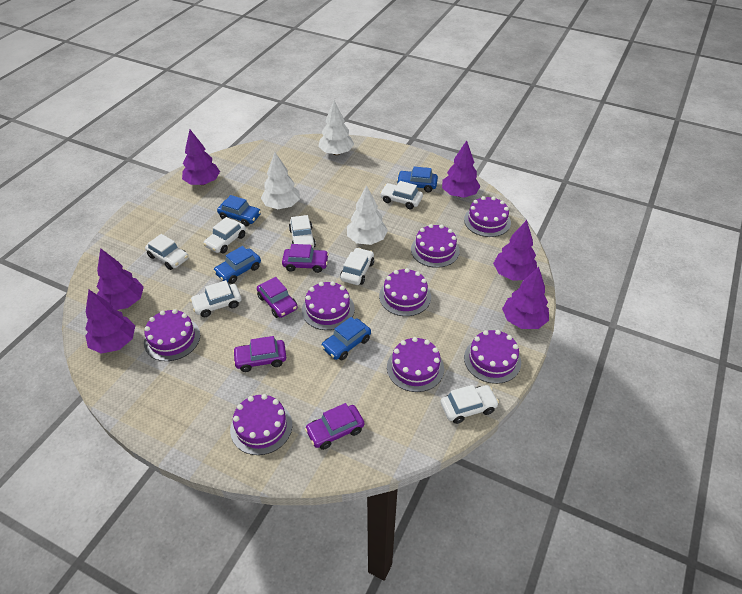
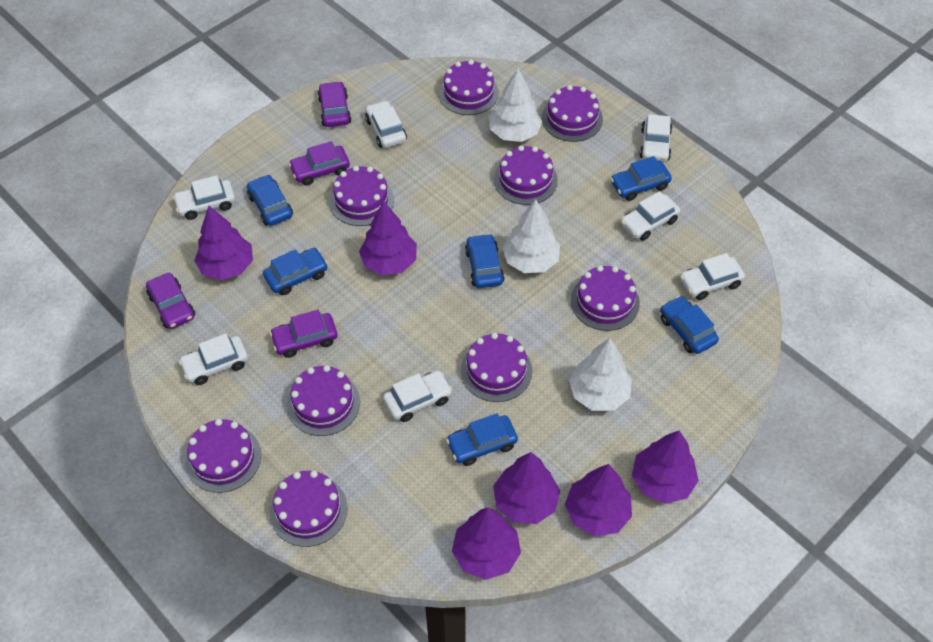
blue car: [213,246,261,284] [217,195,261,226] [321,317,371,361] [397,166,438,192] = 4 -> [247,175,293,226] [263,248,328,295] [446,413,518,466] [465,233,505,288] [610,156,672,201] [660,296,719,354] = 6
purple cake: [144,309,200,361] [230,394,292,455] [302,281,355,330] [379,268,431,316] [387,337,444,392] [411,224,460,268] [464,196,511,237] [464,330,521,384] = 8 -> [185,419,261,493] [270,471,348,547] [287,365,360,436] [329,166,394,226] [439,60,499,115] [461,333,532,402] [494,145,558,205] [542,85,603,142] [571,265,640,331] = 9

